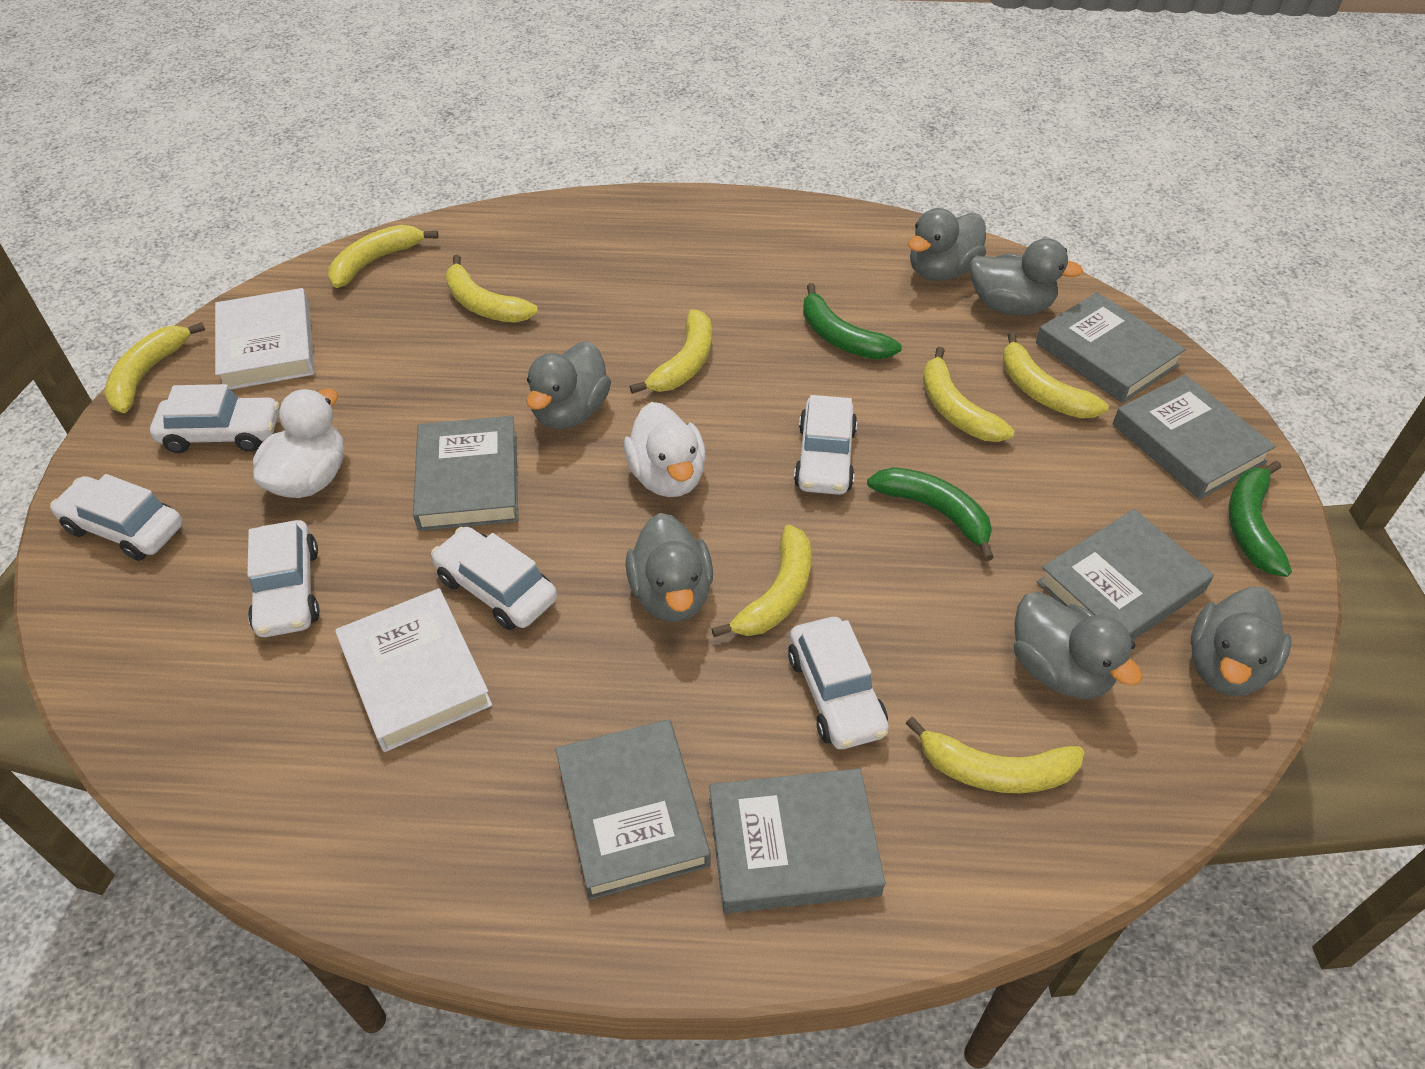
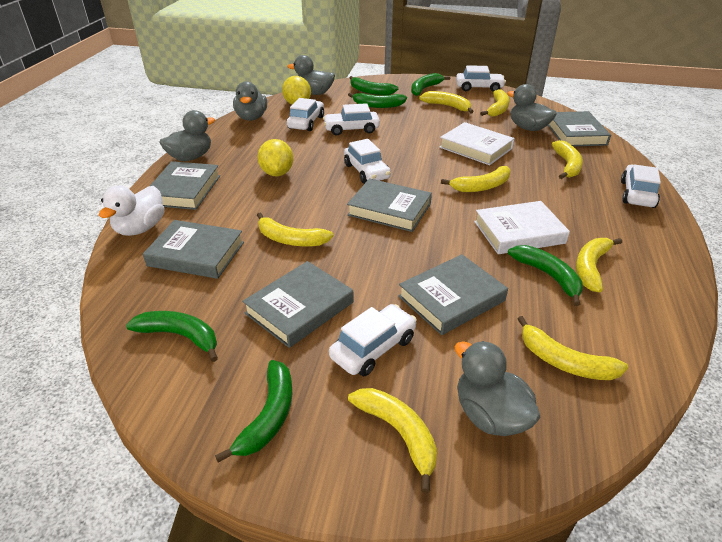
green banana: [803,283,902,359] [867,467,994,561] [1228,461,1292,577] = 3 -> [126,311,218,362] [215,360,292,463] [348,93,407,108] [350,76,399,95] [411,73,450,96] [508,245,583,306] = 6
grey duck: [526,341,611,429] [625,513,713,622] [908,208,986,281] [970,238,1083,315] [1014,592,1143,699] [1190,587,1291,696] = 6 -> [159,110,215,161] [233,81,267,121] [287,55,335,95] [454,341,541,436] [507,84,557,131] = 5
white duck: [253,389,344,498] [624,402,706,497] = 2 -> [99,186,165,236] = 1
yellow lemon: none = 0 -> [258,139,293,176] [282,76,311,105] = 2

